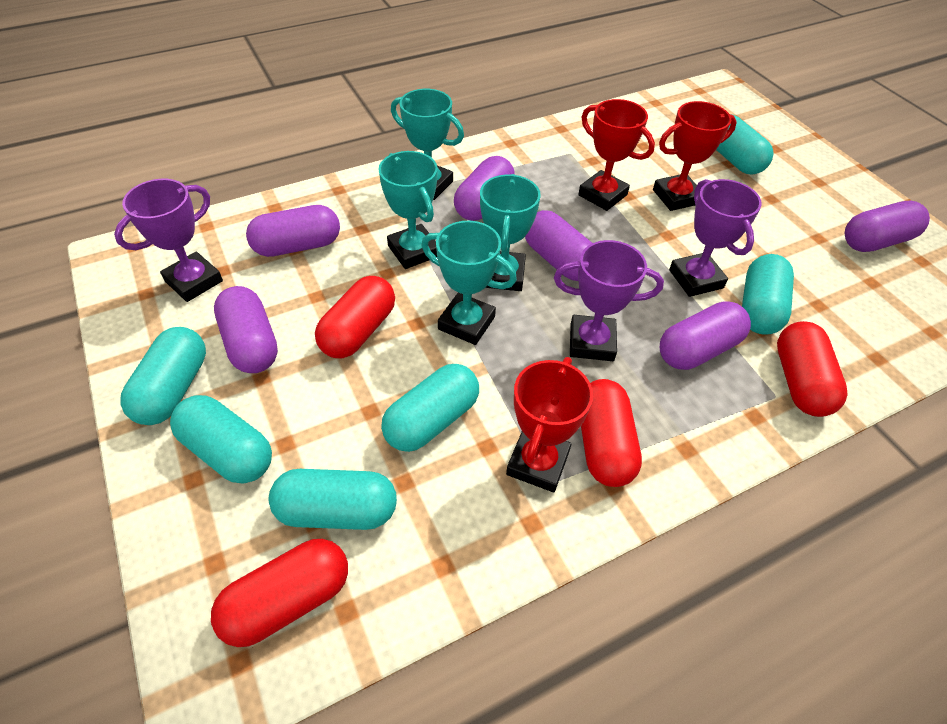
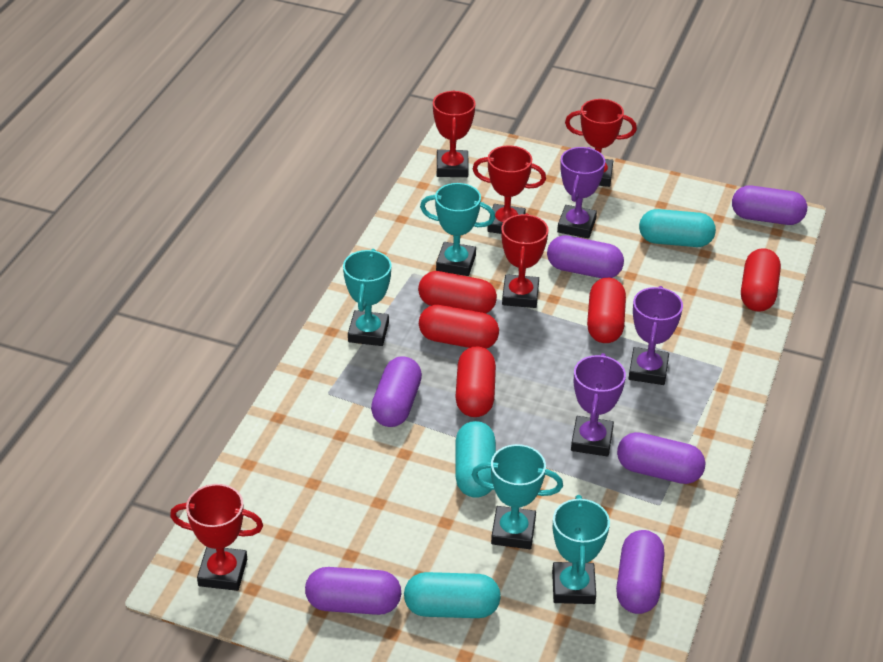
red capsule: [211,539,348,647] [315,276,395,358] [581,379,642,487] [777,321,847,417] = 4 -> [418,271,497,314] [419,305,499,349] [456,346,496,417] [587,278,626,343] [741,248,781,312] = 5
red trophy: [506,357,593,492] [578,99,655,211] [653,101,737,211] = 3 -> [170,484,263,591] [433,91,476,177] [473,145,546,234] [501,213,548,308] [565,99,637,187] = 5
turquoise capsule: [120,327,206,425] [170,395,272,484] [269,469,397,530] [381,364,479,452] [716,114,773,175] [742,254,794,335] = 6 -> [404,572,501,618] [455,421,496,498] [639,209,716,247] = 3

